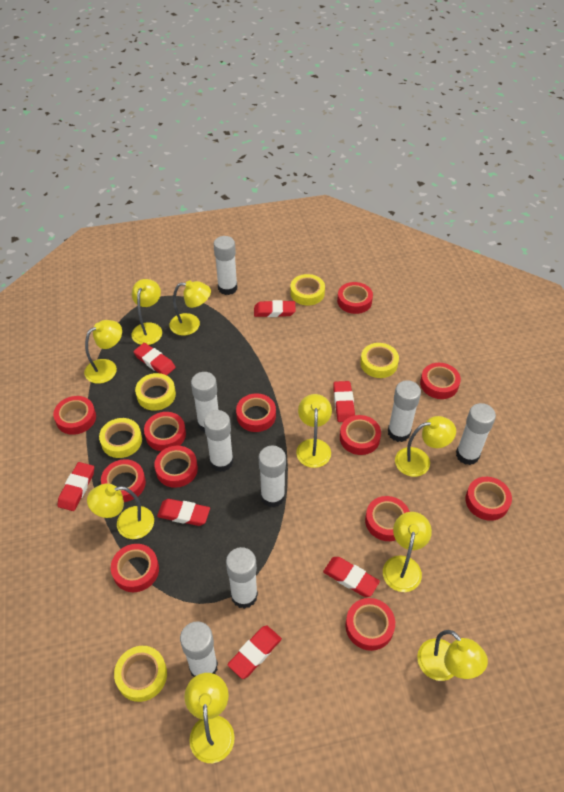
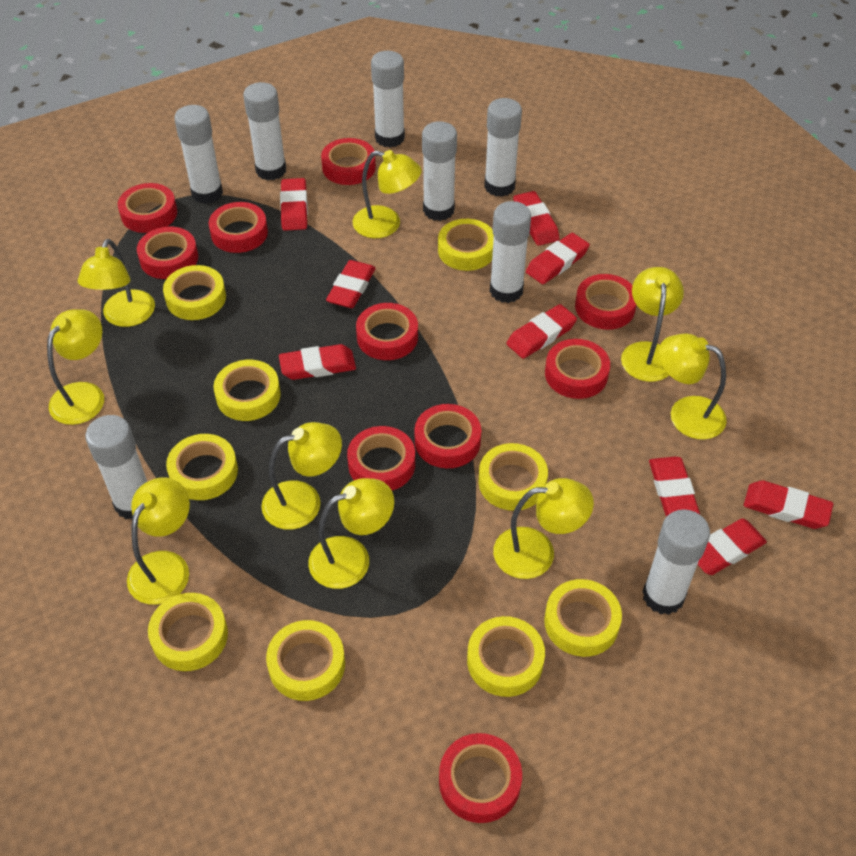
red eraser: [58,462,94,511] [133,343,176,375] [157,499,210,526] [227,626,282,679] [254,300,296,317] [323,557,380,597] [333,381,355,422] = 7 -> [279,344,356,380] [280,178,308,231] [326,260,376,308] [506,304,577,359] [513,191,559,246] [526,233,590,284] [649,457,700,517] [698,518,767,575] [744,480,833,529] = 9
red tape: [53,396,96,435] [101,459,146,502] [111,544,159,592] [144,412,186,451] [154,446,198,488] [236,393,276,432] [337,282,373,314] [340,415,381,455] [346,598,395,651] [365,496,410,541] [420,363,461,399] [465,477,512,521] = 12 -> [118,183,177,233] [137,227,198,279] [209,202,268,253] [321,138,376,185] [347,426,415,490] [356,303,418,360] [414,404,481,468] [439,733,522,823] [545,339,610,399] [575,274,637,330] = 10
yellow tape: [99,418,142,458] [114,646,167,702] [135,373,176,411] [290,274,325,306] [360,343,399,378] = 5 -> [148,593,228,671] [163,265,226,320] [166,434,238,500] [213,360,281,421] [266,620,345,701] [438,219,494,271] [467,616,545,697] [479,443,548,511] [544,579,622,657] = 9

